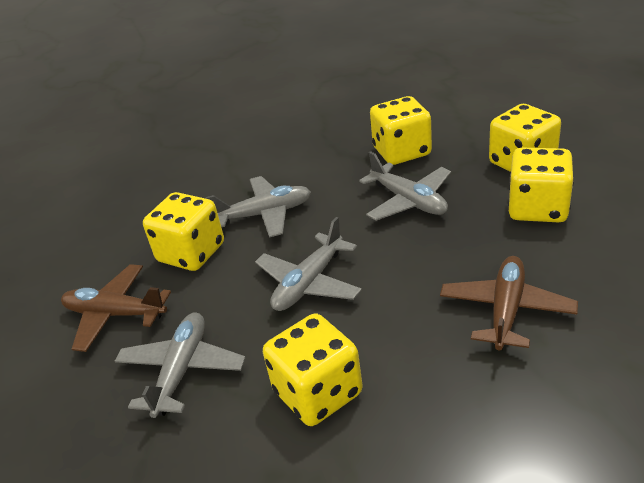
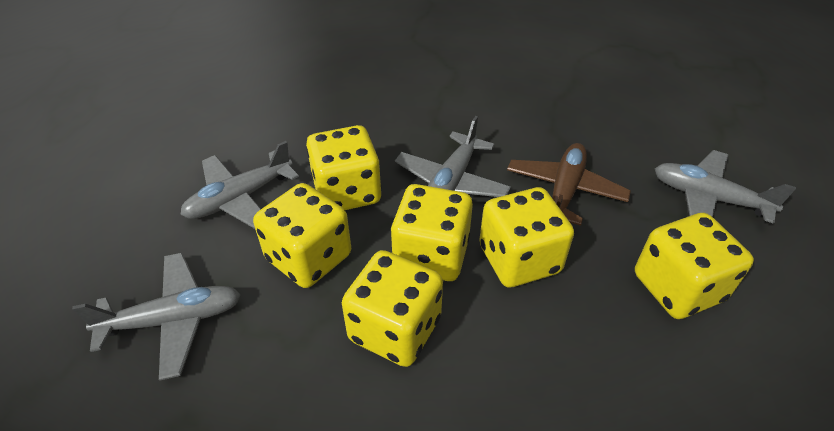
brown plane: [61,264,171,352] [440,256,578,350] = 2 -> [507,143,631,226] = 1
yellow dice: [143,192,224,271] [263,313,363,426] [370,96,432,165] [489,104,561,172] [509,148,574,222] = 5 -> [253,183,351,288] [306,125,381,210] [342,250,443,367] [391,184,473,281] [479,187,574,288] [635,213,754,319] = 6

